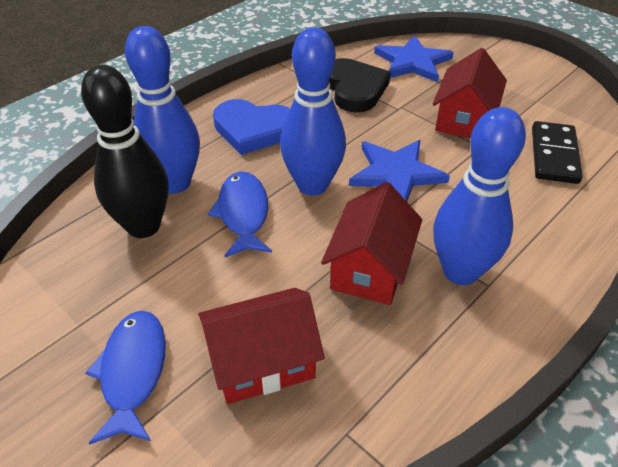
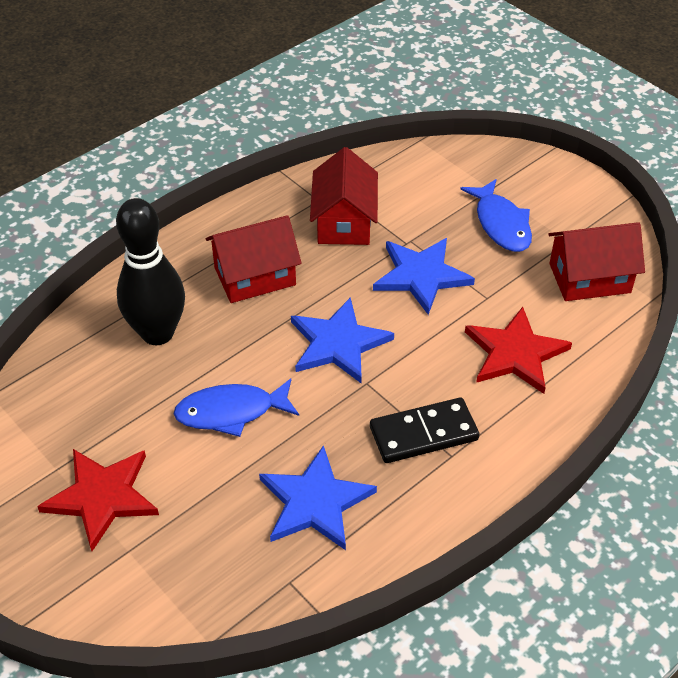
black heart: [329,58,391,112] = 1 -> none = 0
blue bowling pin: [125,26,200,194] [280,28,346,196] [433,107,526,285] = 3 -> none = 0
blue heart: [213,99,290,155] = 1 -> none = 0
blue star: [349,140,450,201] [374,35,454,82] = 2 -> [259,445,377,550] [291,297,394,383] [373,238,475,315] = 3
red star: none = 0 -> [37,449,159,551] [465,307,572,394] = 2

